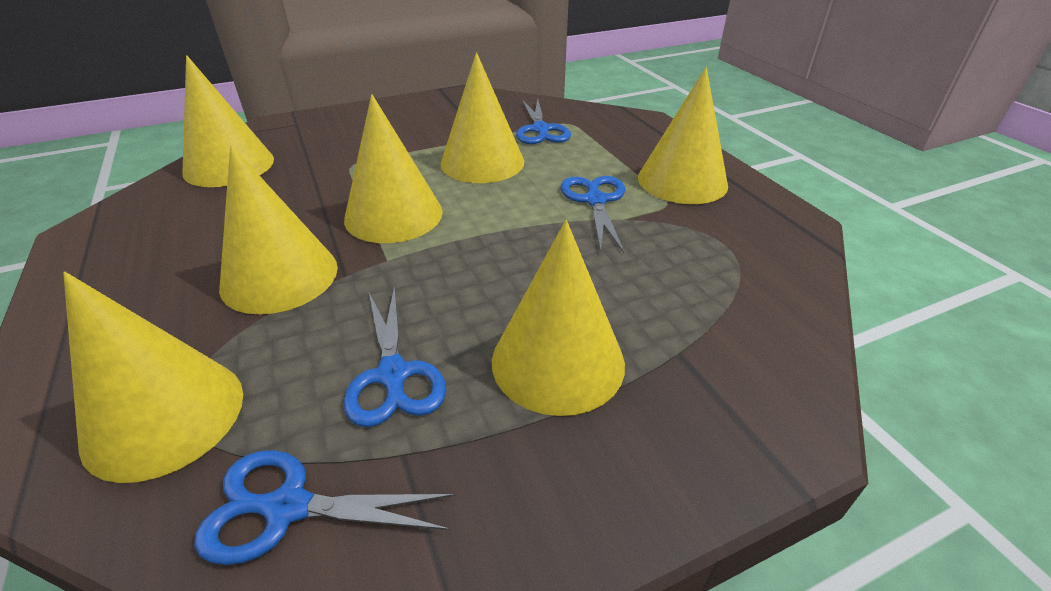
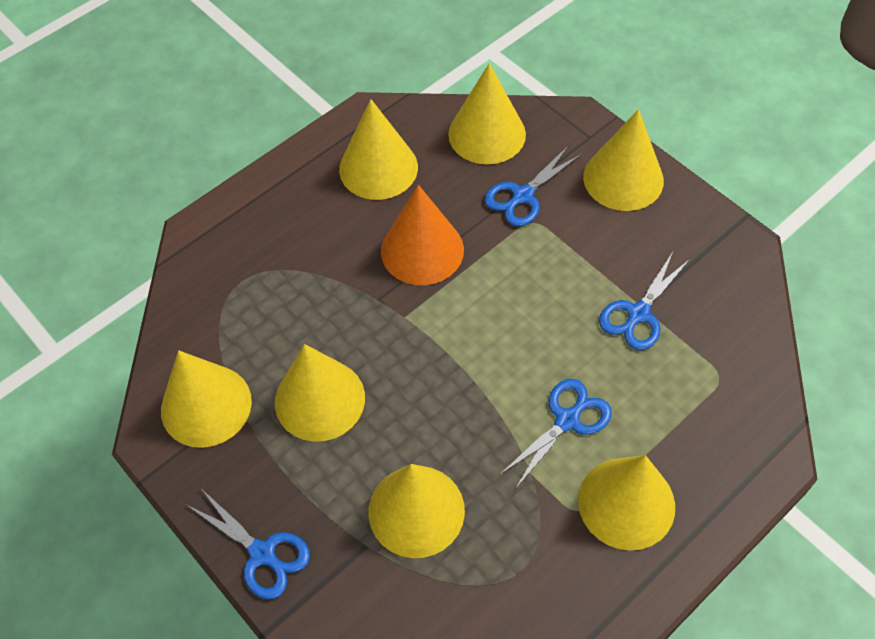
orange cone: none = 0 -> [381,185,464,285] = 1

